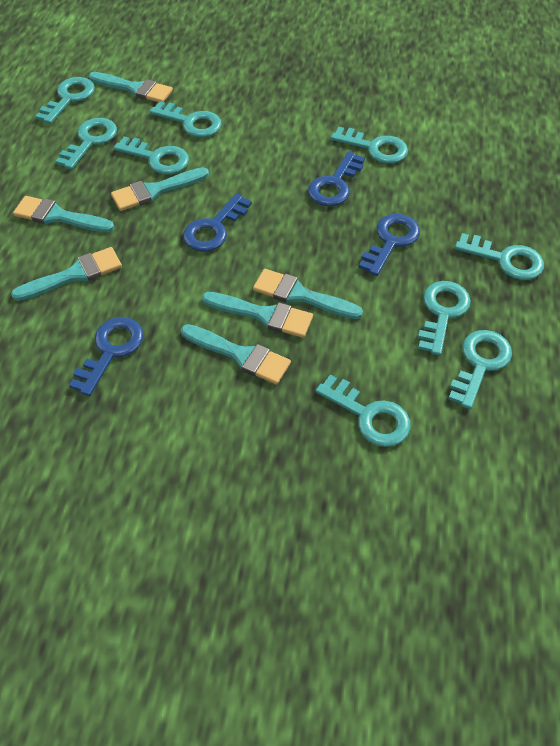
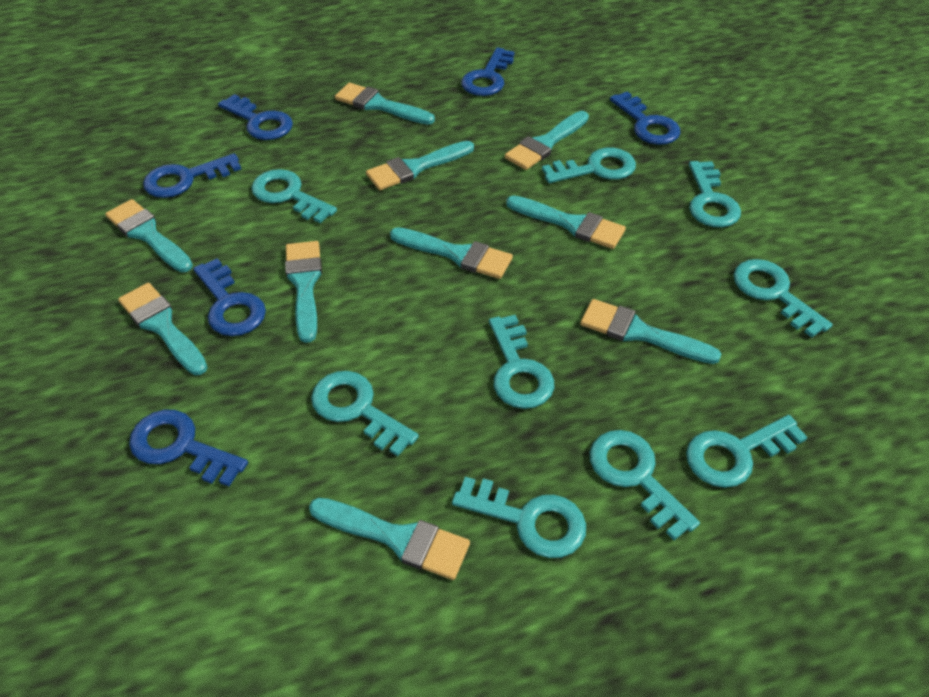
blue key: [69,317,144,396] [183,193,252,252] [308,151,365,206] [359,214,420,276] = 4 -> [129,410,248,486] [143,153,241,198] [193,258,266,336] [218,94,293,140] [461,48,514,96] [610,91,681,145] = 6
turquoise brush: [11,247,122,301] [13,196,115,232] [89,72,173,102] [111,167,209,211] [181,324,291,385] [202,292,313,338] [253,269,363,319] = 7 -> [105,199,193,272] [118,283,208,375] [285,241,322,343] [309,498,470,580] [335,83,435,125] [366,141,474,190] [390,227,513,279] [505,111,589,170] [506,195,626,249] [580,299,721,364] = 10

